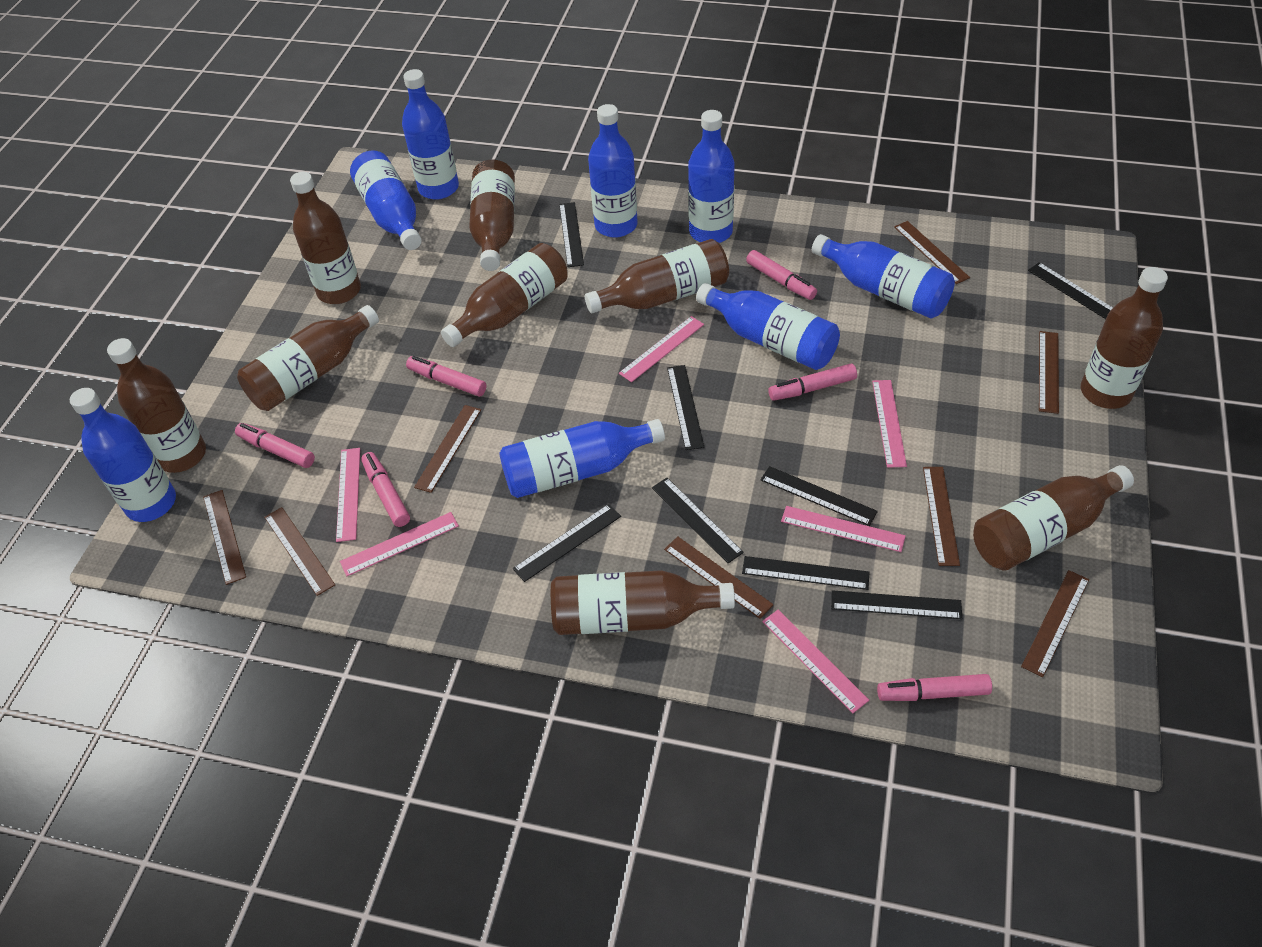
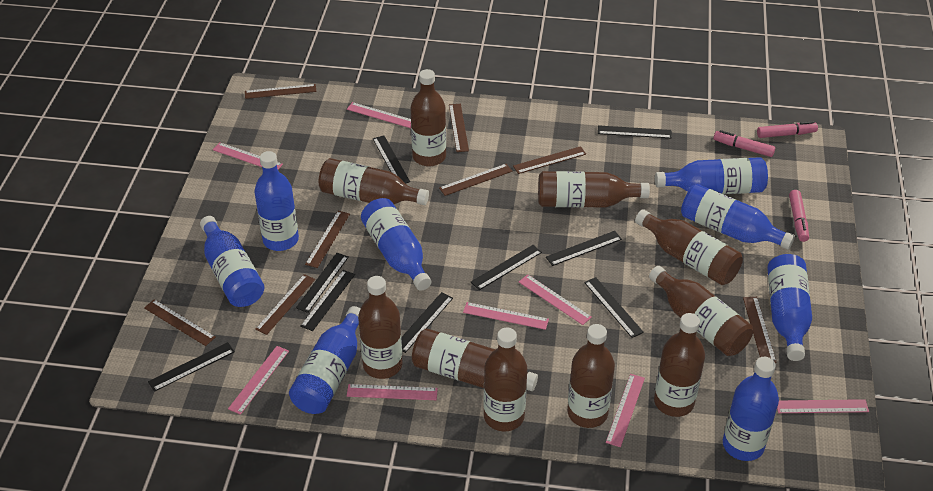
black ruler: [513,504,621,582] [559,202,584,267] [652,478,744,563] [667,365,704,450] [742,556,870,590] [761,466,878,526] [831,590,962,619] [1028,262,1113,319] = 8 -> [148,342,235,392] [296,253,349,313] [300,270,355,331] [373,135,410,183] [401,292,453,353] [471,245,542,290] [546,231,622,266] [584,277,644,338] [598,125,672,139] = 9
brown bottle: [107,338,206,473] [237,305,379,411] [290,172,361,304] [441,243,568,347] [469,159,515,271] [551,570,735,635] [585,239,729,313] [973,465,1134,570] [1081,267,1168,409] = 9 -> [319,158,429,205] [358,276,402,379] [410,69,446,166] [412,328,538,391] [483,327,527,432] [538,171,650,208] [567,324,615,428] [635,209,743,285] [649,266,753,356] [654,313,705,417] = 10
pink marker: [235,423,315,468] [361,452,410,527] [406,356,486,397] [746,250,817,300] [768,364,857,401] [877,674,992,701] = 6 -> [714,130,775,157] [757,121,818,138] [789,190,809,242] = 3
pink ruler: [336,448,360,542] [340,512,459,576] [619,316,704,382] [762,610,869,713] [781,506,906,552] [872,380,907,468] = 6 -> [213,142,283,170] [228,346,289,415] [347,102,411,128] [347,384,438,400] [463,302,549,330] [519,274,592,325] [606,374,645,447] [777,399,869,413] = 8

